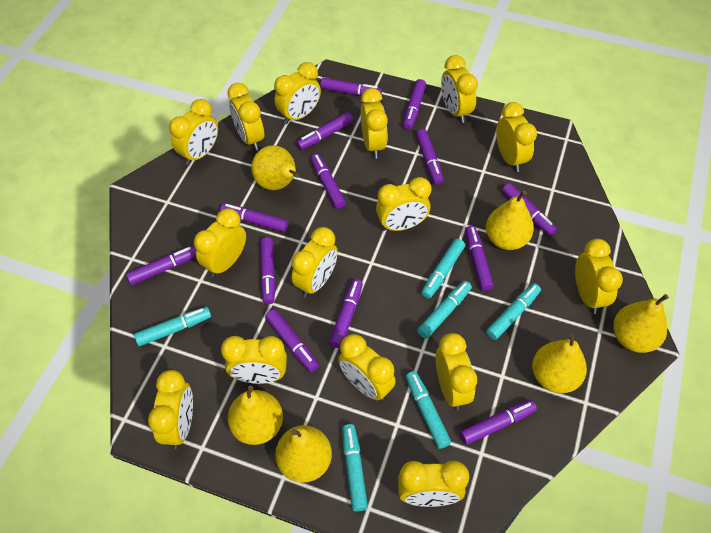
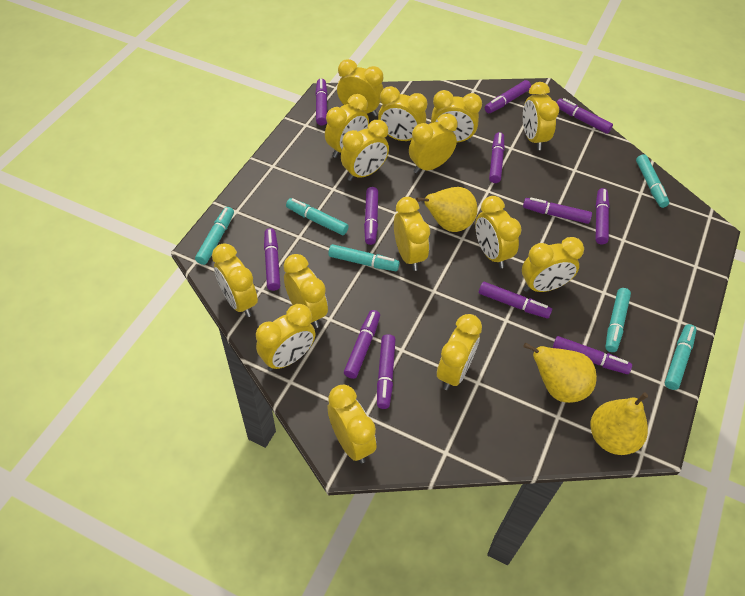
purple marker: [126,246,196,285] [220,203,288,232] [260,237,275,304] [265,309,319,372] [296,112,353,150] [310,154,346,209] [320,78,382,96] [329,279,363,348] [403,79,426,130] [416,129,444,185] [459,400,537,445] [465,226,494,291] [502,183,557,236] = 13 -> [264,228,280,291] [315,79,327,126] [344,310,380,379] [364,187,378,245] [377,334,396,409] [479,282,552,319] [485,80,531,113] [489,132,505,183] [523,197,592,224] [553,336,632,374] [557,98,613,134] [596,188,610,244] = 12
yellow pear: [228,385,283,445] [251,145,299,190] [275,425,332,483] [486,191,534,250] [532,333,587,393] [613,294,669,353] = 6 -> [416,187,478,232] [524,343,597,403] [590,393,648,455] = 3

